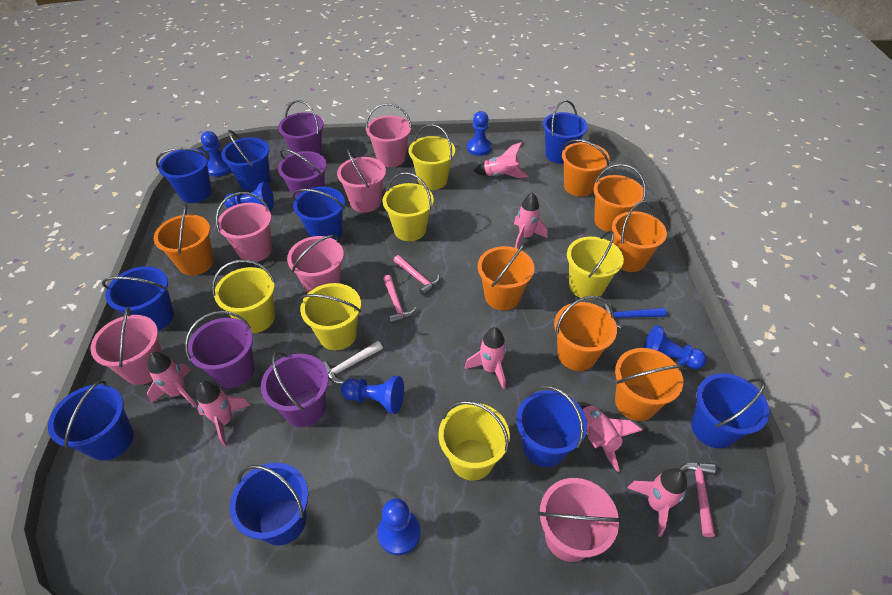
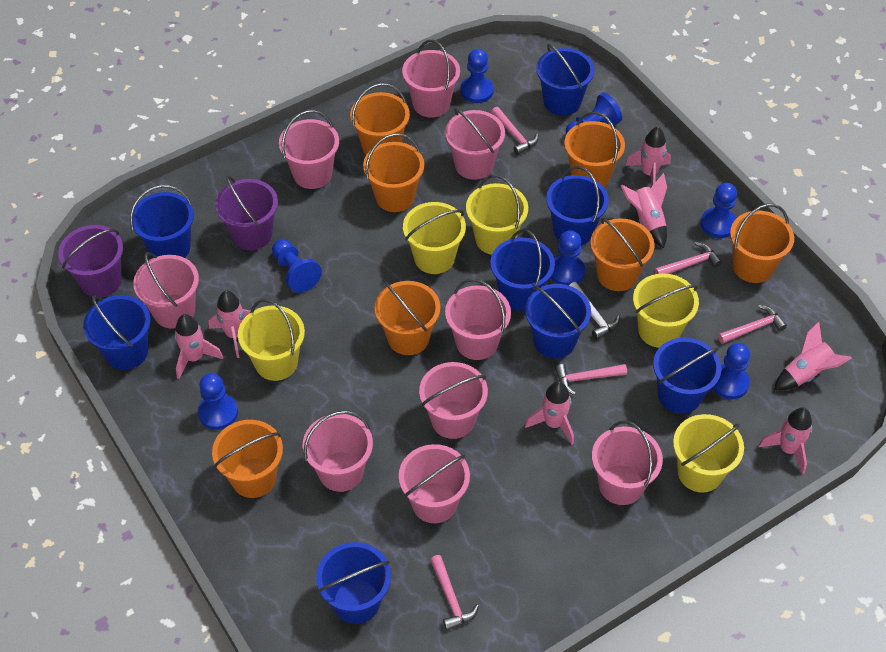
blue bucket: [48,380,134,461] [102,266,174,330] [156,148,212,203] [221,130,270,191] [230,463,308,546] [293,186,345,240] [516,385,587,467] [543,100,588,164] [691,373,769,449] = 9 -> [83,295,150,370] [130,185,194,258] [316,542,391,624] [490,229,555,311] [525,284,591,358] [536,44,595,116] [546,166,609,246] [653,338,721,414] = 8
blue hammer: [603,303,666,329] = 1 -> none = 0
blue pawn: [201,131,231,177] [224,182,274,210] [341,376,404,414] [377,498,421,555] [467,111,492,156] [643,325,706,369] = 6 -> [198,373,238,430] [272,239,322,293] [460,49,494,103] [550,230,585,286] [566,92,622,134] [701,183,737,238] [712,343,750,399] = 7
pink bucket: [90,307,162,385] [216,192,272,262] [287,235,344,294] [337,149,386,212] [365,103,412,167] [538,478,622,562] = 6 -> [133,252,199,329] [279,110,339,189] [303,411,373,492] [399,444,470,523] [402,40,460,118] [419,362,488,439] [445,108,505,180] [445,279,511,360] [592,420,663,505] = 9
pink hammer: [383,275,417,324] [393,255,440,296] [679,462,716,537] = 3 -> [430,555,479,631] [491,107,538,155] [555,364,627,395] [654,242,722,274] [718,305,787,344] = 5
purple bucket: [185,311,255,388] [261,351,329,427] [278,100,324,155] [278,149,327,198] = 4 -> [58,225,123,298] [215,176,278,250] = 2
yellow bucket: [212,259,276,333] [300,283,361,350] [383,172,434,241] [409,124,455,190] [438,401,510,481] [567,231,624,300] = 6 -> [238,299,305,381] [403,202,466,274] [466,175,528,255] [633,273,699,348] [673,414,744,493] = 5

